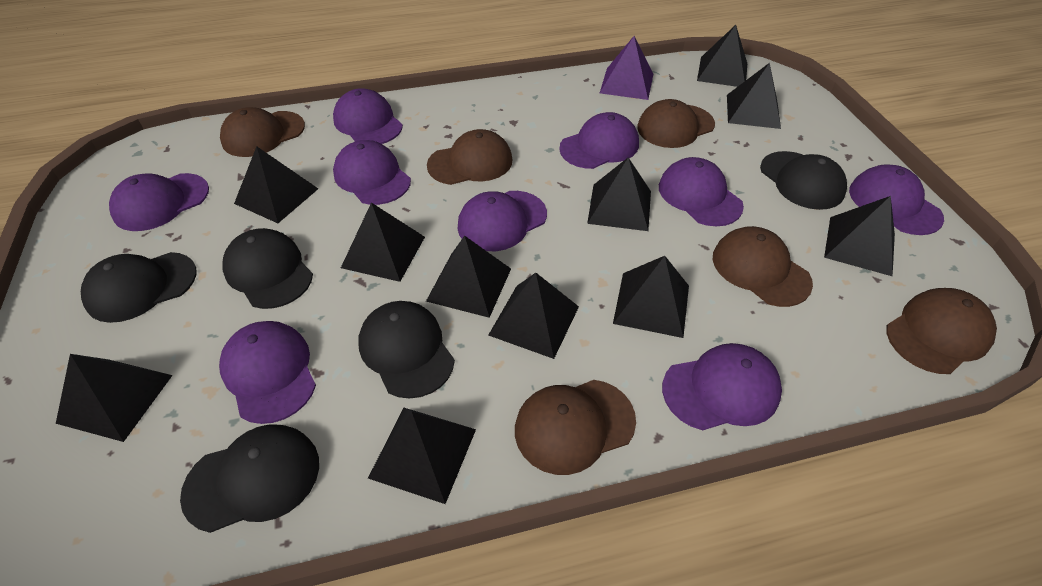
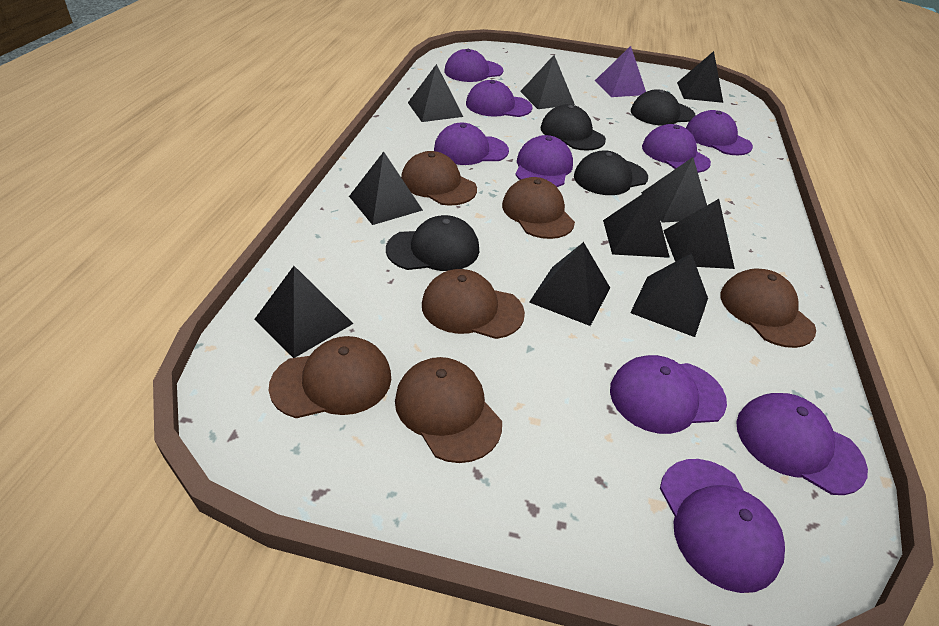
black cap: [81,252,197,323] [180,424,319,533] [222,228,313,309] [358,301,455,399] [760,151,847,210] = 5 -> [386,215,479,271] [541,104,606,151] [574,150,648,195] [631,89,696,126] = 4
black pyramid: [56,354,173,442] [234,146,318,223] [341,203,425,282] [368,408,476,504] [426,236,511,318] [489,273,579,359] [587,157,651,231] [613,256,689,338] [697,25,747,87] [727,63,781,129] [824,196,895,277] = 11 -> [254,266,353,358] [349,152,423,225] [408,64,463,122] [520,55,575,109] [529,242,610,326] [603,188,670,258] [630,253,708,337] [641,157,707,223] [663,199,735,269] [677,51,723,103] = 10

